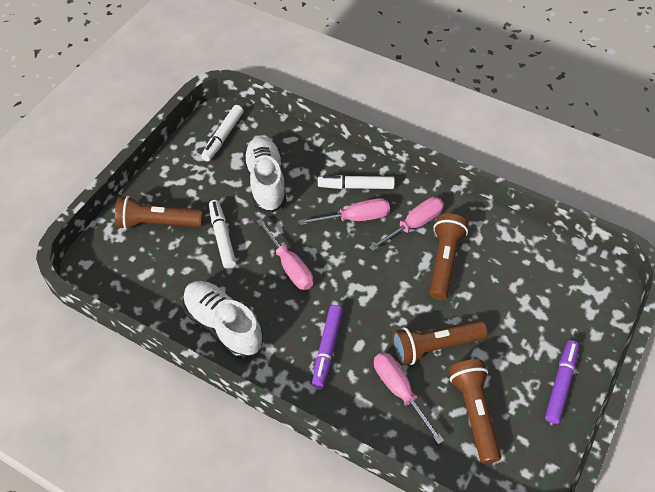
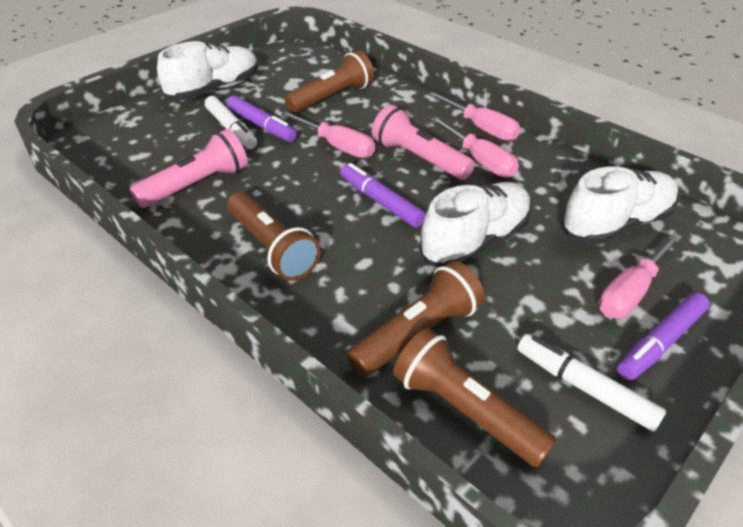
pink flashlight: none = 0 -> [130,129,248,208] [372,105,475,180] = 2
purple marker: [312,305,343,388] [545,340,579,424] = 2 -> [227,95,297,142] [340,163,426,227] [617,292,710,380] = 3
white marker: [201,105,244,161] [209,200,236,269] [318,175,395,189] = 3 -> [205,96,257,149] [517,334,666,432] = 2
white shoe: [183,281,264,359] [243,136,287,213] = 2 -> [157,41,258,101] [419,182,532,267] [561,166,678,245] = 3

